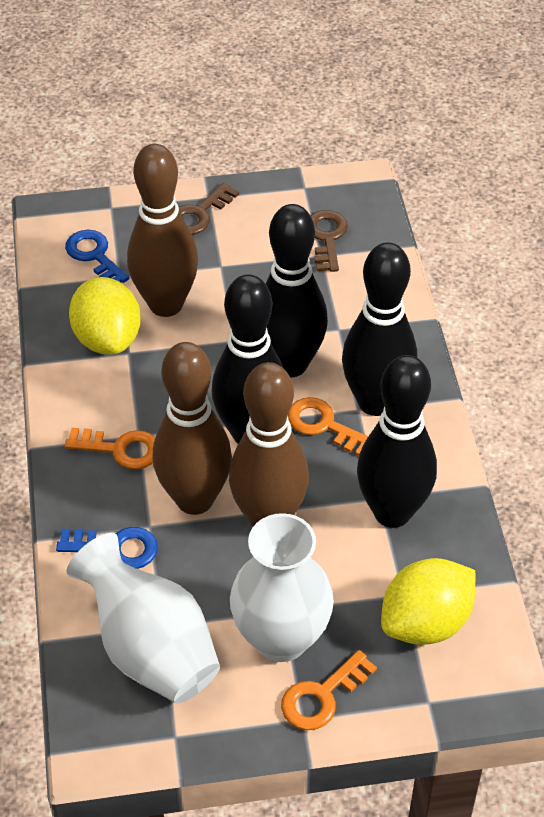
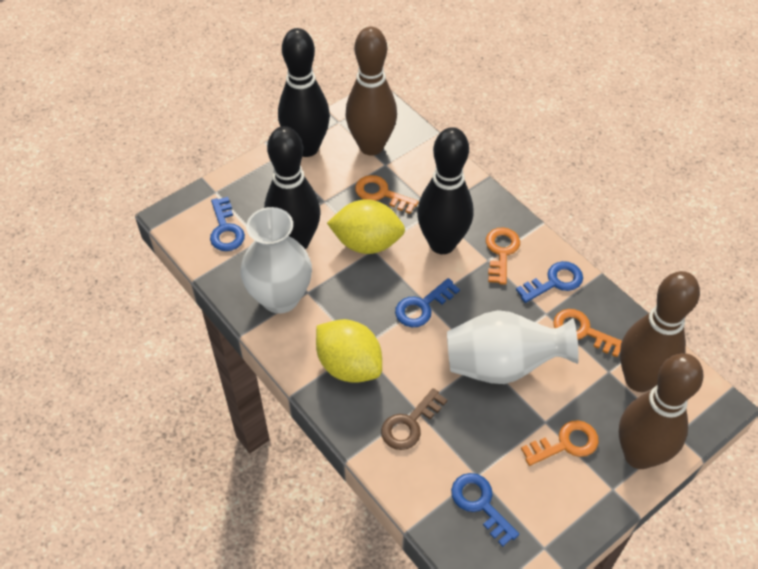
black bowling pin: [212,274,284,444] [265,204,328,378] [342,242,417,416] [357,355,437,528] = 4 -> [264,126,320,250] [278,28,330,157] [417,127,473,254] = 3
blue key: [56,527,158,569] [65,230,129,283] = 2 -> [210,197,245,251] [395,278,460,327] [451,473,519,547] [516,261,583,303] = 4
brown key: [179,183,239,235] [310,210,348,272] = 2 -> [381,388,447,450] = 1
orange key: [65,428,155,469] [281,650,377,730] [288,397,368,456] = 3 -> [355,175,419,214] [486,227,520,285] [521,420,599,466] [553,309,622,357] = 4

